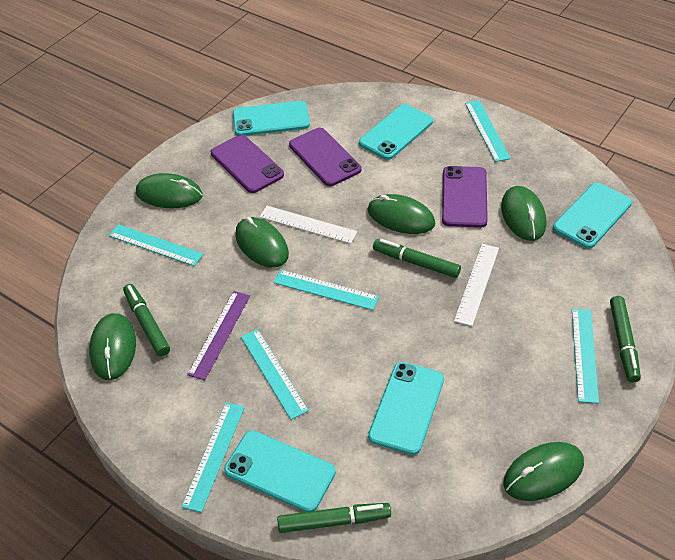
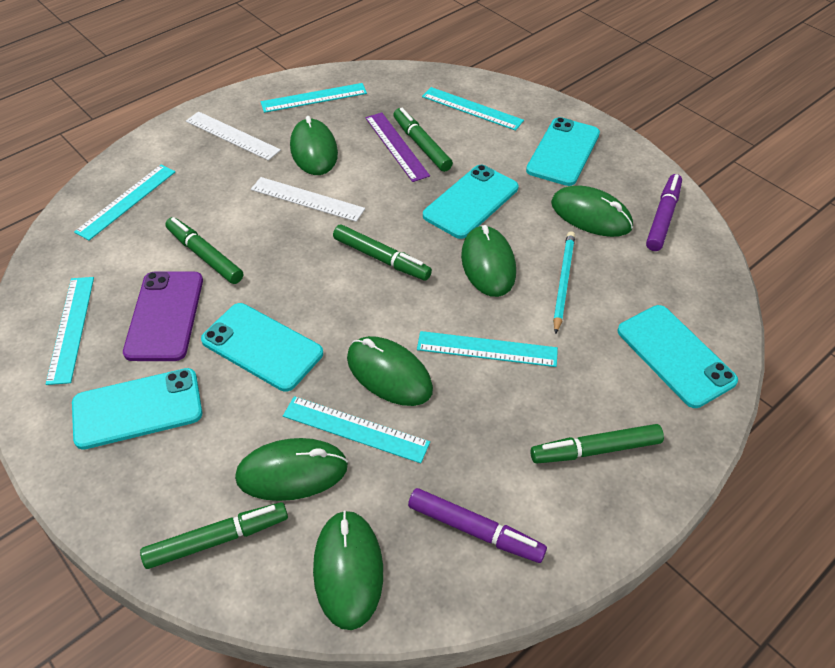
green marker: [123,284,170,357] [277,503,391,533] [373,239,461,278] [610,296,641,382] = 4 -> [140,502,288,569] [165,217,243,284] [333,224,432,281] [393,108,453,172] [530,424,664,464] = 5
purple marker: none = 0 -> [408,488,547,563] [646,174,682,251] = 2
purple phone: [211,135,284,193] [289,128,361,186] [442,166,488,228] = 3 -> [123,271,203,361] = 1
turquoise pencil: none = 0 -> [553,231,575,334] = 1

